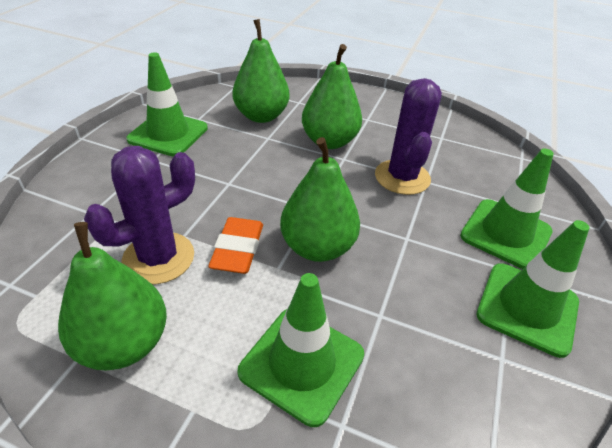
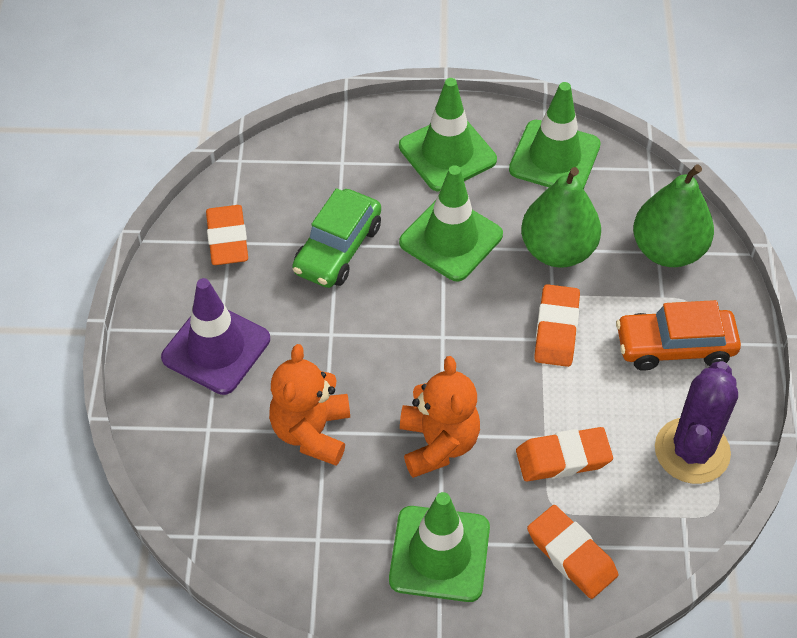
green car: none = 0 -> [292,188,381,288] = 1
green pear: [58,222,167,371] [232,19,289,123] [280,137,360,262] [302,44,362,149] = 4 -> [521,167,601,268] [633,164,714,267] = 2
orange car: none = 0 -> [616,300,741,371] = 1
orange eraser: [208,217,263,274] = 1 -> [206,205,248,265] [516,427,613,481] [527,505,618,599] [534,284,580,367] = 4
orange teddy bear: none = 0 -> [269,344,350,466] [400,356,480,478] = 2
purple cactus: [84,146,195,284] [375,78,442,195] = 2 -> [655,361,738,484] = 1
purple traffic cone: none = 0 -> [161,278,270,395] = 1

